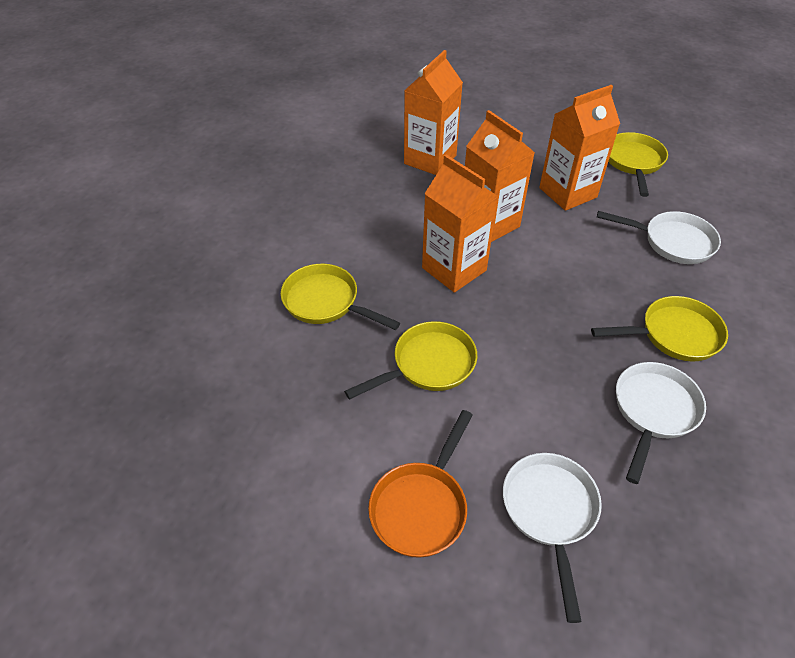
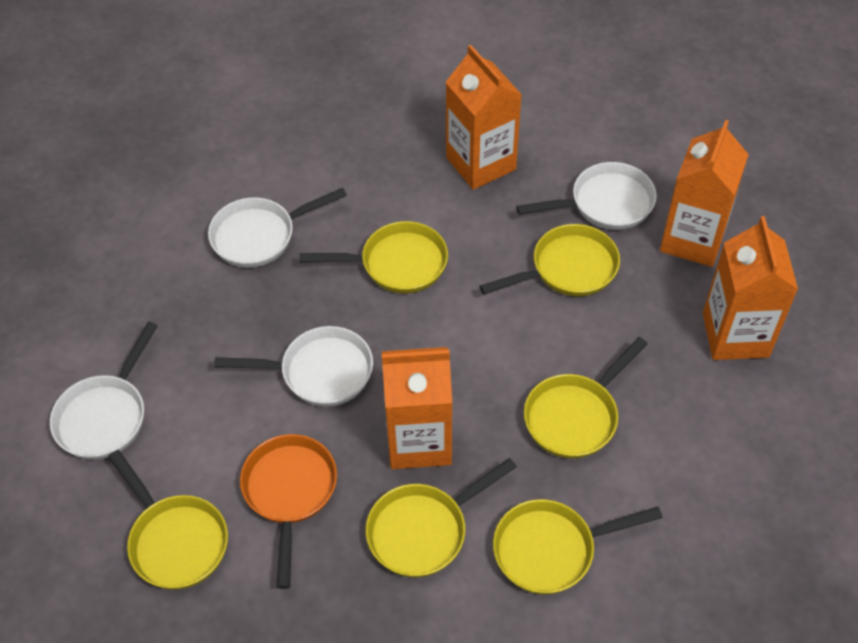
white pan: [503,453,602,623] [597,211,721,264] [616,362,706,484] = 3 -> [50,322,158,460] [208,188,347,268] [214,326,373,406] [516,162,657,230] = 4
yellow pan: [281,264,400,330] [344,321,477,400] [591,296,728,361] [608,132,668,197] = 4 -> [108,450,228,590] [299,221,448,293] [366,458,517,577] [479,224,620,296] [493,499,663,594] [524,337,647,459] = 6

